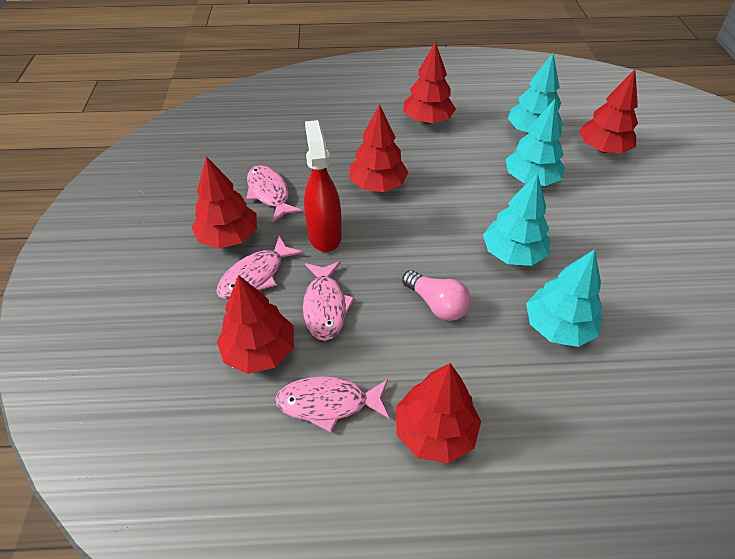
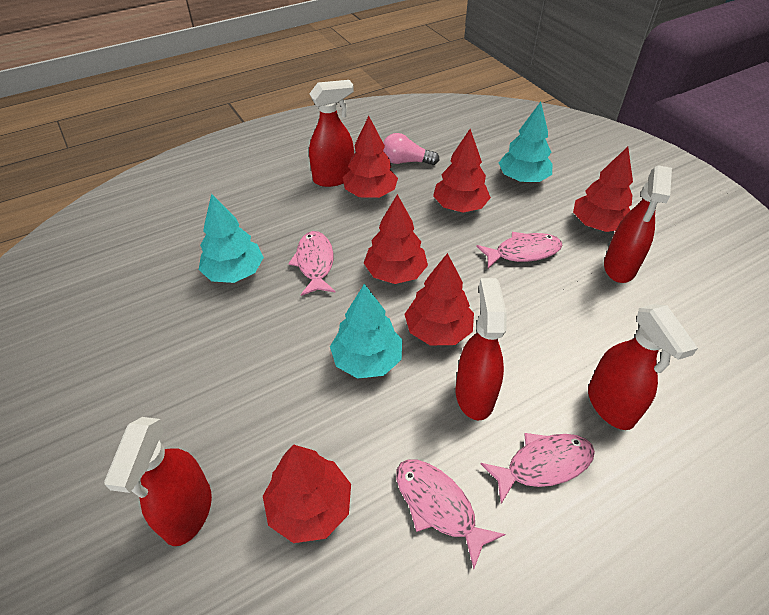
red spray bottle: [304,120,342,252] = 1 -> [104,417,212,546] [309,80,354,187] [456,278,507,420] [588,304,698,430] [604,165,672,283] = 5
turquoise tree: [483,173,550,266] [506,99,565,186] [508,53,563,134] [526,249,602,347] = 4 -> [199,194,264,283] [330,284,402,379] [499,102,552,182] = 3

